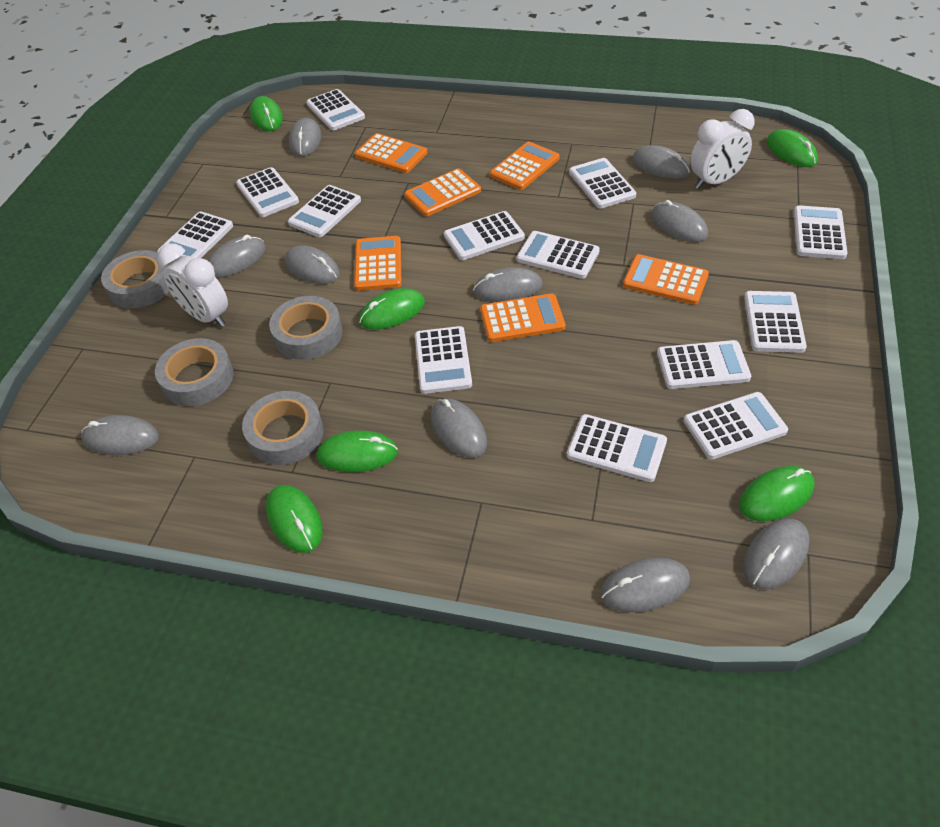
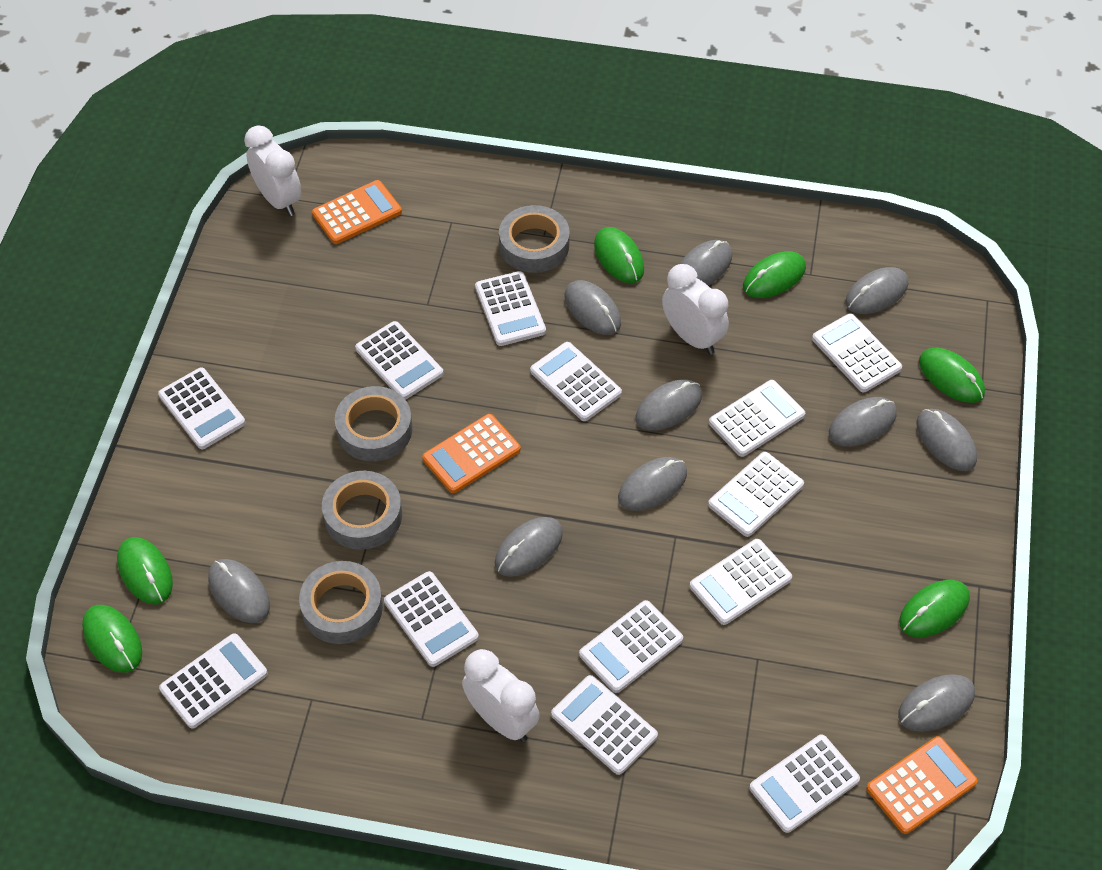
orange calculator: [354,236,401,291] [355,133,428,173] [404,168,481,216] [480,294,565,342] [490,142,560,190] [623,254,709,305] = 6 -> [312,180,402,244] [422,414,521,493] [866,736,977,834] = 3
white clock: [157,244,228,327] [690,109,754,189] = 2 -> [244,126,302,216] [462,649,540,742] [662,264,729,354] = 3

